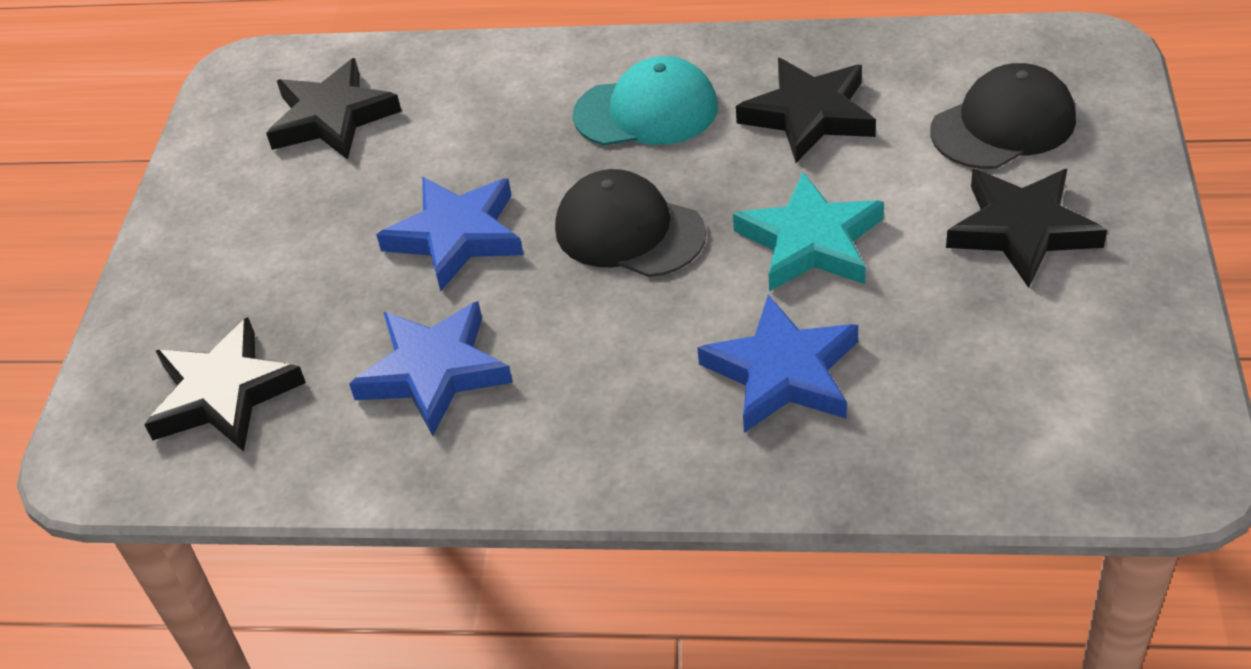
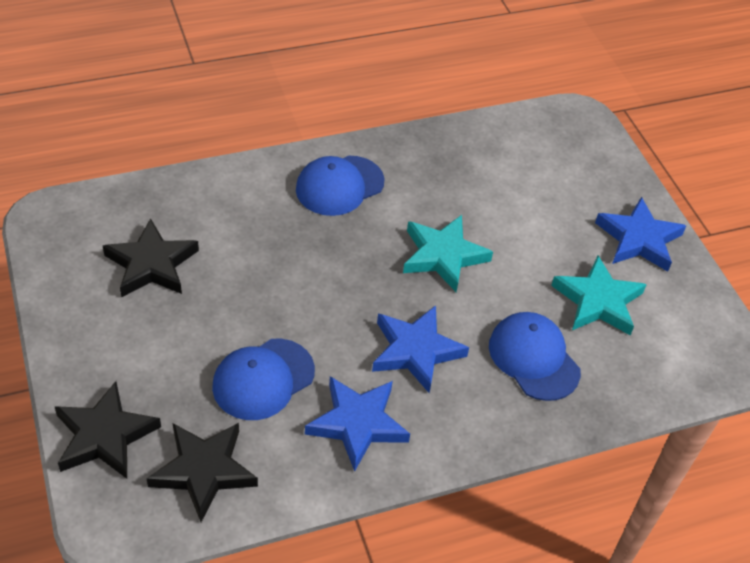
black cap: [555,169,706,277] [930,63,1076,169] = 2 -> none = 0
black star: [144,317,306,452] [266,58,402,159] [736,58,876,163] [946,169,1107,288] = 4 -> [54,381,161,479] [103,218,199,297] [146,423,258,522] = 3
blue cap: none = 0 -> [212,339,315,420] [296,156,384,216] [489,312,581,401] = 3
turquoise cap: [573,56,718,146] = 1 -> none = 0
turquoise star: [733,172,884,292] = 1 -> [403,215,493,292] [551,256,647,335] = 2

